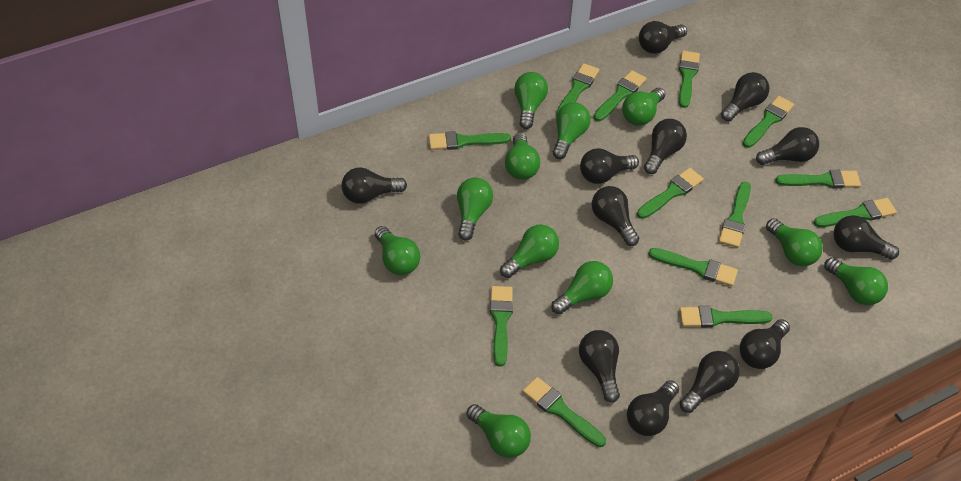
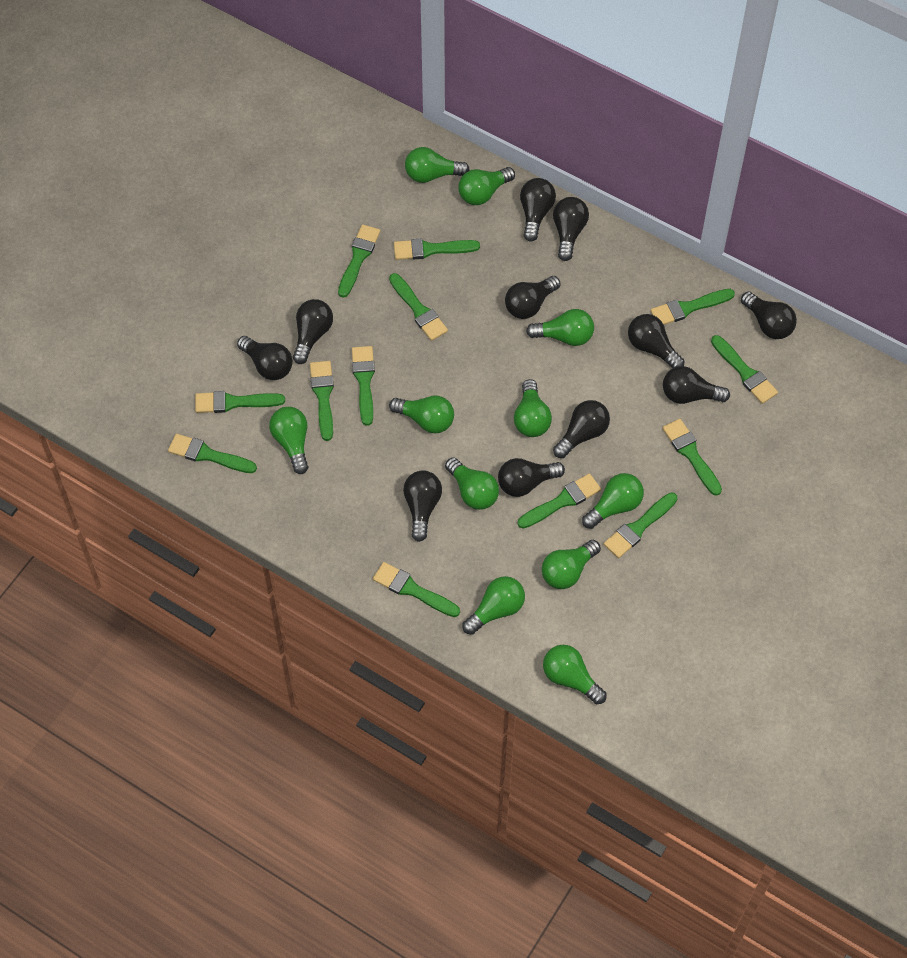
black light bulb: [341,167,407,204] [579,330,620,403] [580,148,639,184] [592,186,639,246] [627,380,679,436] [639,21,687,54] [644,119,687,174] [680,351,740,413] [721,72,769,122] [740,319,790,369] [756,127,819,165] [834,215,899,260] = 12 -> [237,336,293,380] [293,299,333,364] [403,470,442,542] [498,458,565,497] [505,276,561,319] [520,178,556,242] [553,197,589,261] [553,400,610,458] [628,314,684,369] [663,366,730,404] [741,292,797,339] = 11

